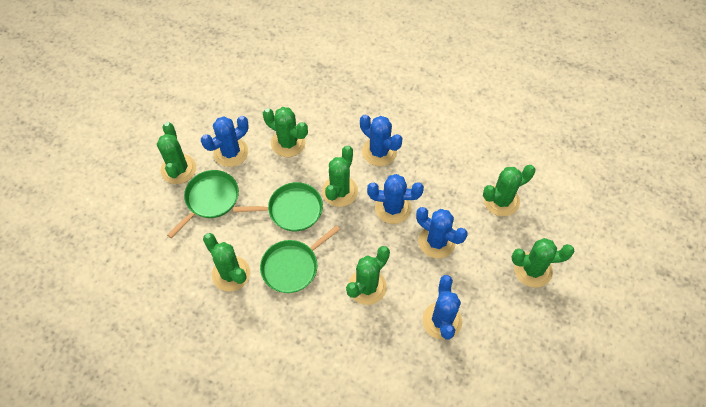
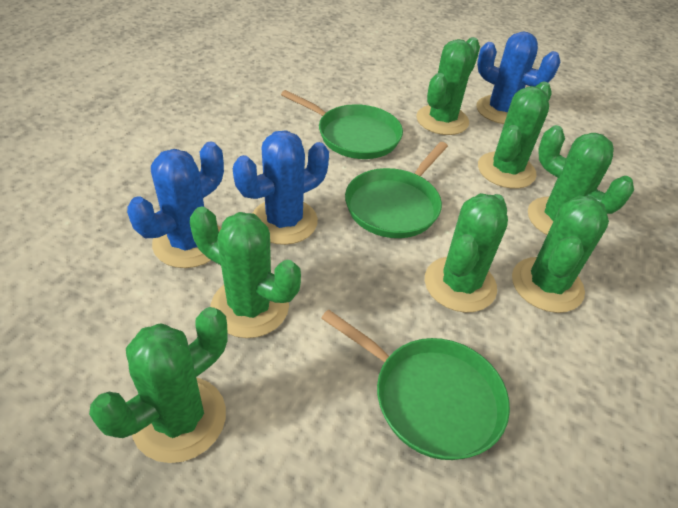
blue cactus: [201,116,248,167] [360,114,403,166] [367,174,424,224] [416,207,468,258] [422,275,462,340] = 5 -> [127,141,224,268] [233,131,329,245] [476,31,560,124] = 3

